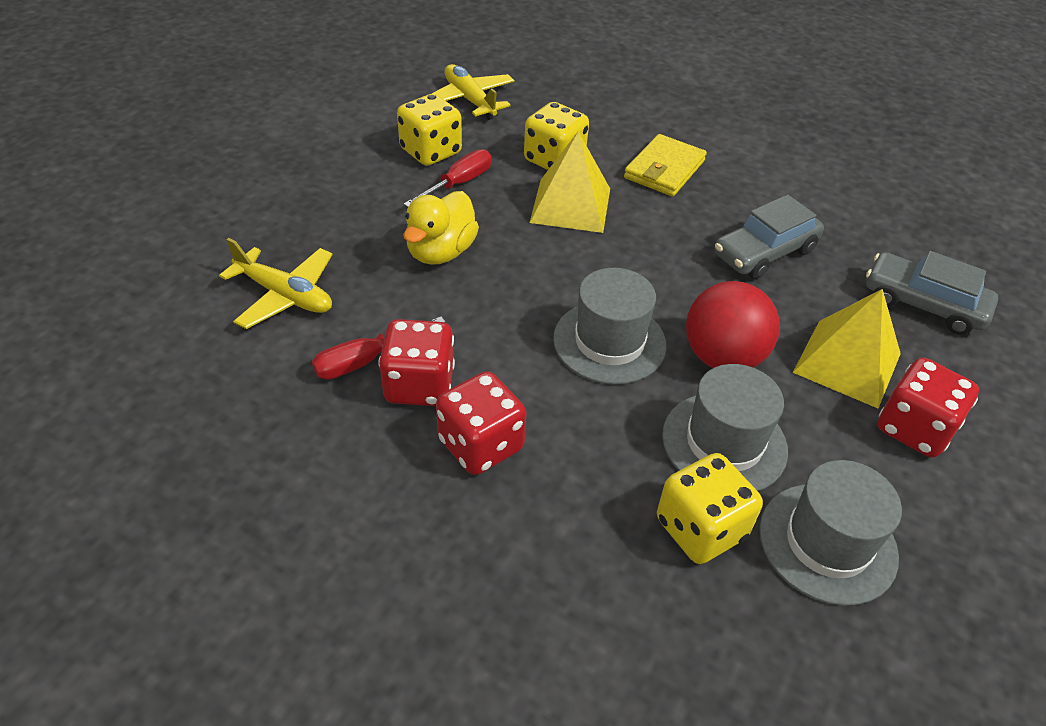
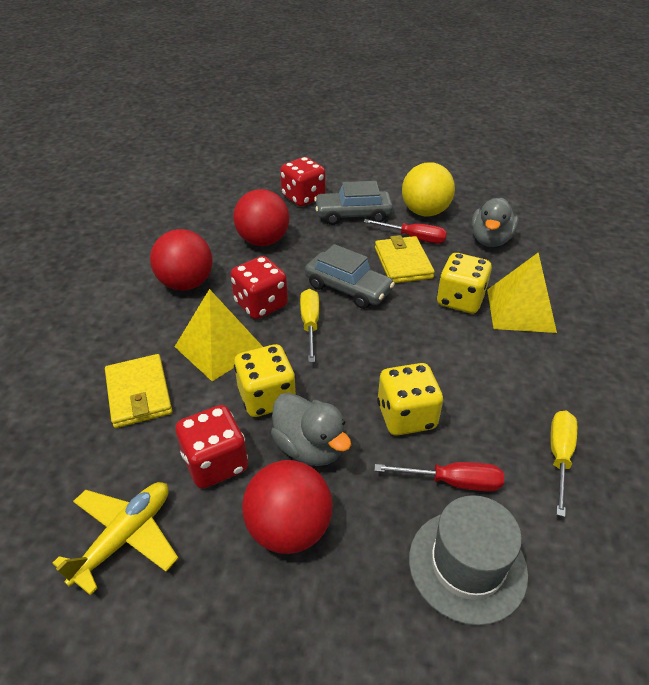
grey duck: none = 0 -> [271,393,351,466] [471,198,519,247] = 2
grey hat: [553,268,667,385] [662,364,788,491] [759,460,902,606] = 3 -> [409,495,528,626] = 1
red ball: [686,281,780,368] = 1 -> [150,229,213,290] [233,189,289,246] [242,460,333,554] = 3
yellow ball: none = 0 -> [402,162,455,216] = 1
yellow duck: [403,191,479,265] = 1 -> none = 0
yellow plane: [219,238,333,329] [432,64,515,120] = 2 -> [52,482,178,595] = 1
yellow screwdriver: none = 0 -> [300,289,319,362] [550,411,577,517] = 2
yellow wallet: [624,134,707,197] = 1 -> [105,354,172,428] [375,235,435,283] = 2

